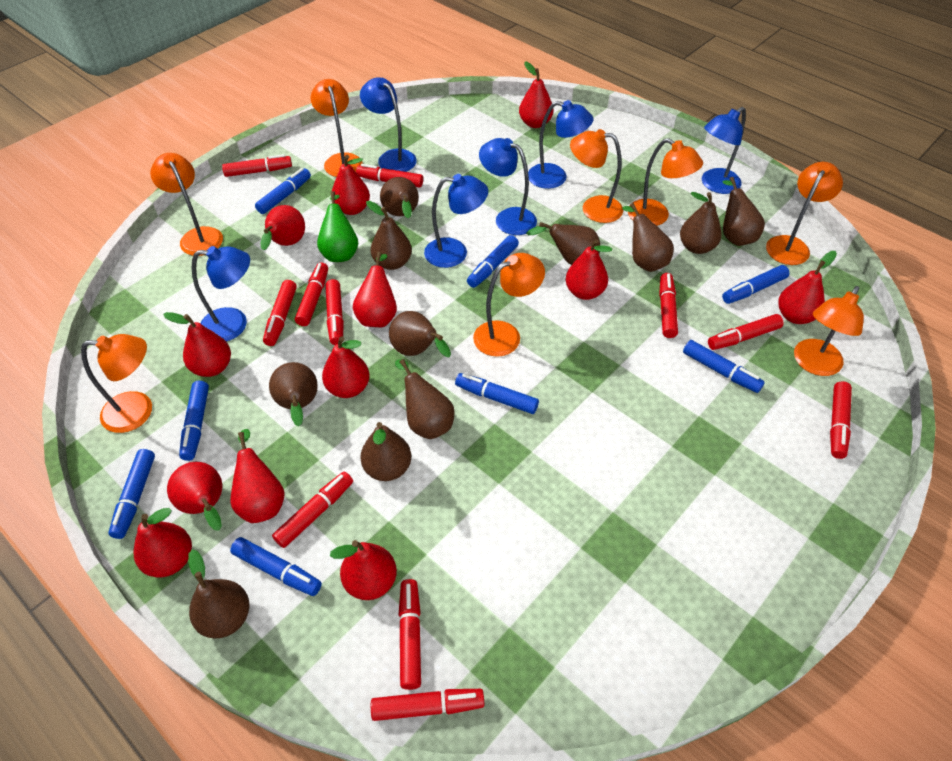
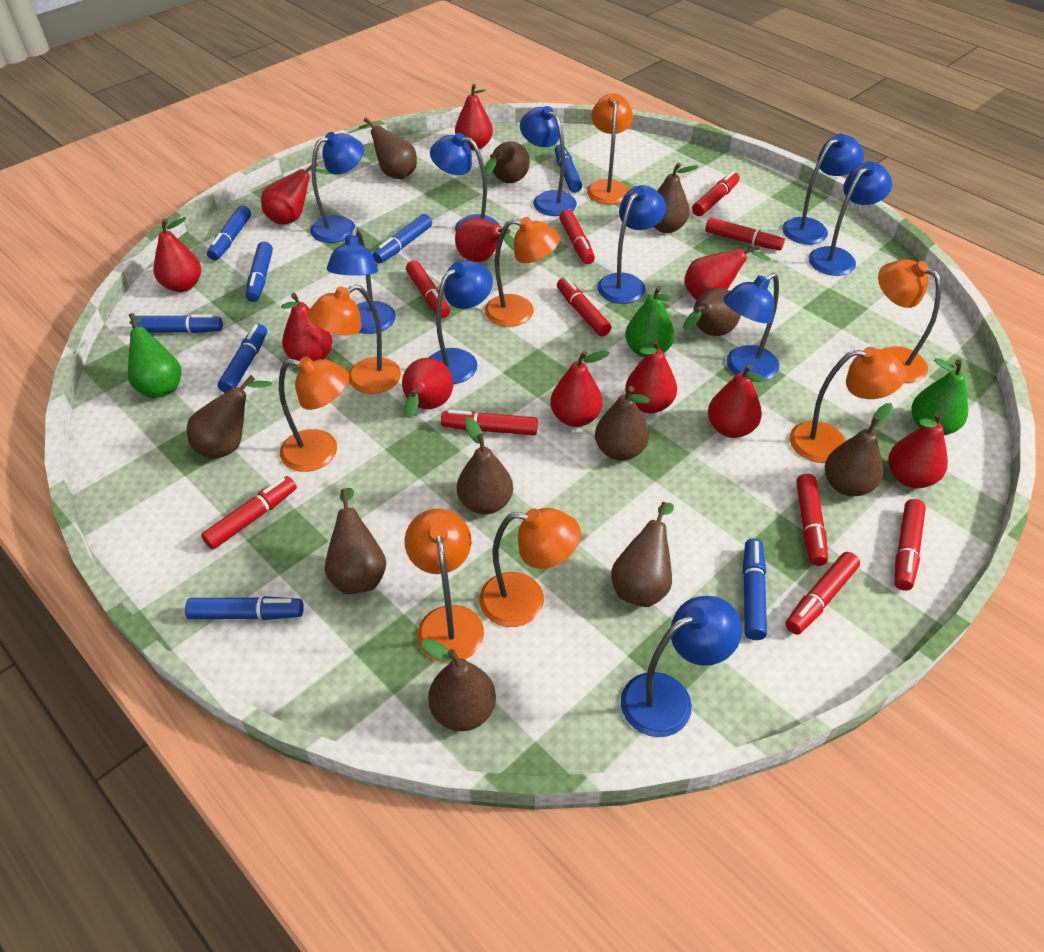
blue lamp: [192,246,250,341] [360,77,417,172] [424,174,488,268] [479,138,537,235] [528,100,594,189] [702,107,746,194] = 6 -> [310,132,364,243] [327,228,396,334] [429,260,493,384] [430,133,499,231] [520,106,577,216] [597,185,666,304] [621,596,742,737] [723,273,779,380] [782,134,864,244] [809,161,892,276] = 10
green pear: [317,191,358,262] = 1 -> [128,313,181,398] [625,286,674,358] [912,358,968,435] = 3
red marker: [222,154,292,177] [263,280,297,346] [272,472,353,548] [295,262,328,326] [325,279,344,345] [356,164,423,188] [371,689,484,721] [399,579,421,690] [659,273,678,338] [708,314,784,350] [830,381,852,459] = 11 -> [201,476,297,550] [406,260,450,318] [441,410,538,436] [557,277,611,337] [559,209,595,264] [692,171,740,216] [705,218,785,250] [785,552,860,635] [796,474,828,566] [895,499,926,591] = 10
red pear: [133,508,192,577] [163,312,231,377] [167,462,222,531] [230,429,285,523] [261,205,305,250] [322,336,370,398] [330,540,397,600] [332,155,370,215] [353,252,397,327] [519,61,553,128] [566,239,612,300] [778,251,837,324] = 12 -> [154,217,201,292] [261,163,331,225] [281,293,332,361] [402,358,453,418] [455,84,493,150] [455,218,514,262] [550,351,610,427] [625,339,677,413] [684,245,770,300] [708,364,765,438] [888,412,948,488] = 11

